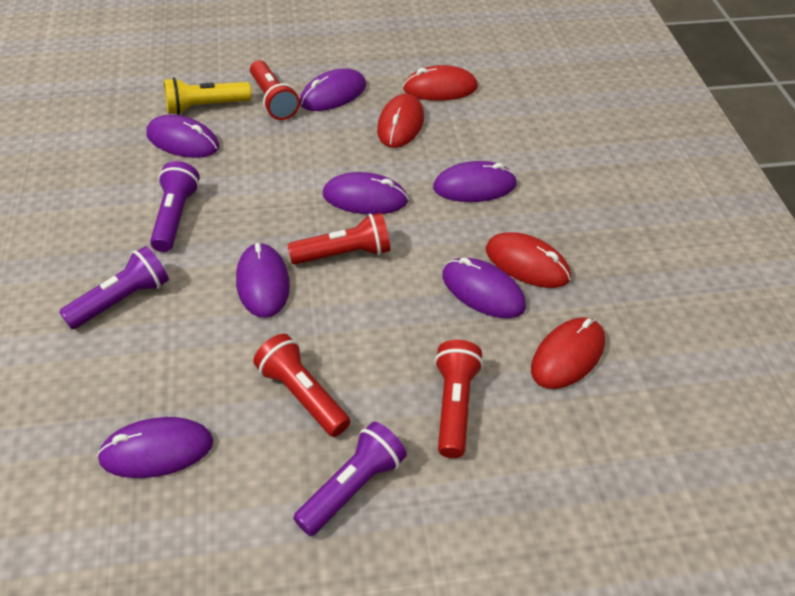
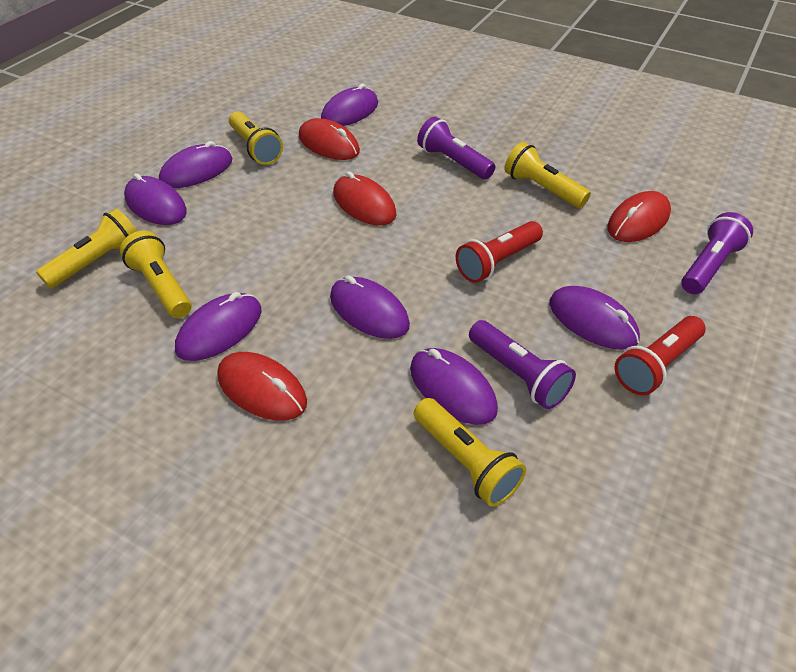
red flashlight: [250,60,300,120] [253,334,350,437] [287,213,390,264] [435,340,483,458] = 4 -> [456,221,543,283] [615,316,706,395] = 2
yellow flashlight: [164,77,252,115] = 1 -> [36,209,137,288] [120,230,192,318] [229,111,283,165] [414,398,526,507] [504,142,591,208] = 5

